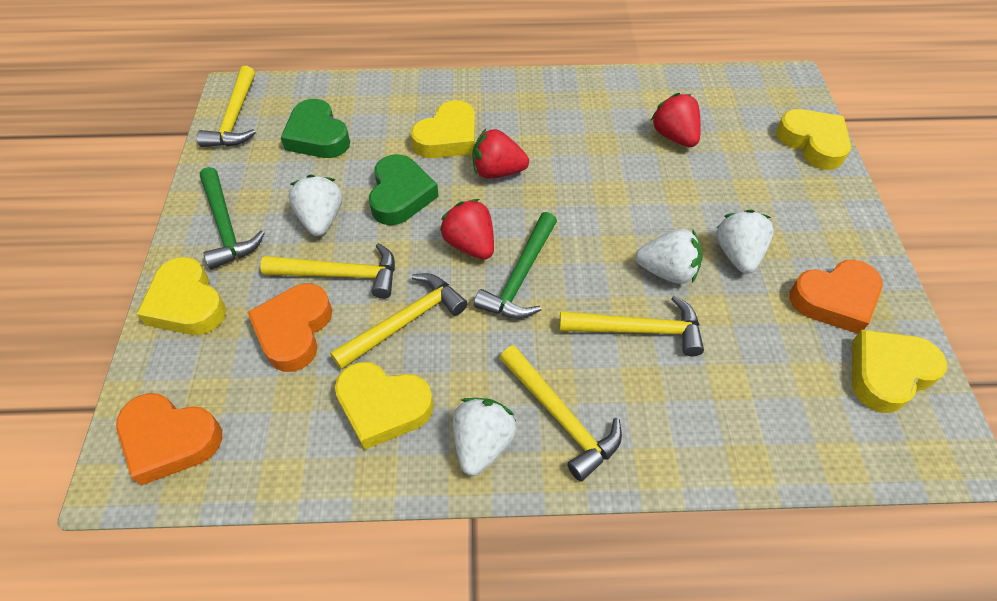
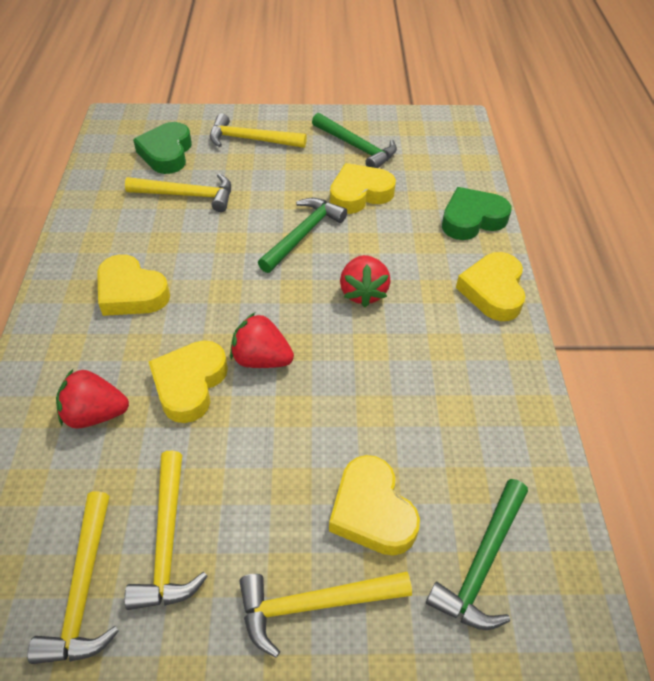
green hammer: [200,167,265,269] [474,212,557,318] = 2 -> [258,198,347,273] [312,113,397,168] [426,479,528,630] = 3
orange heart: [116,393,222,485] [247,284,332,372] [789,260,883,334] = 3 -> none = 0
white strawberry: [289,175,342,236] [453,398,517,476] [635,229,703,284] [716,210,774,274] = 4 -> none = 0

